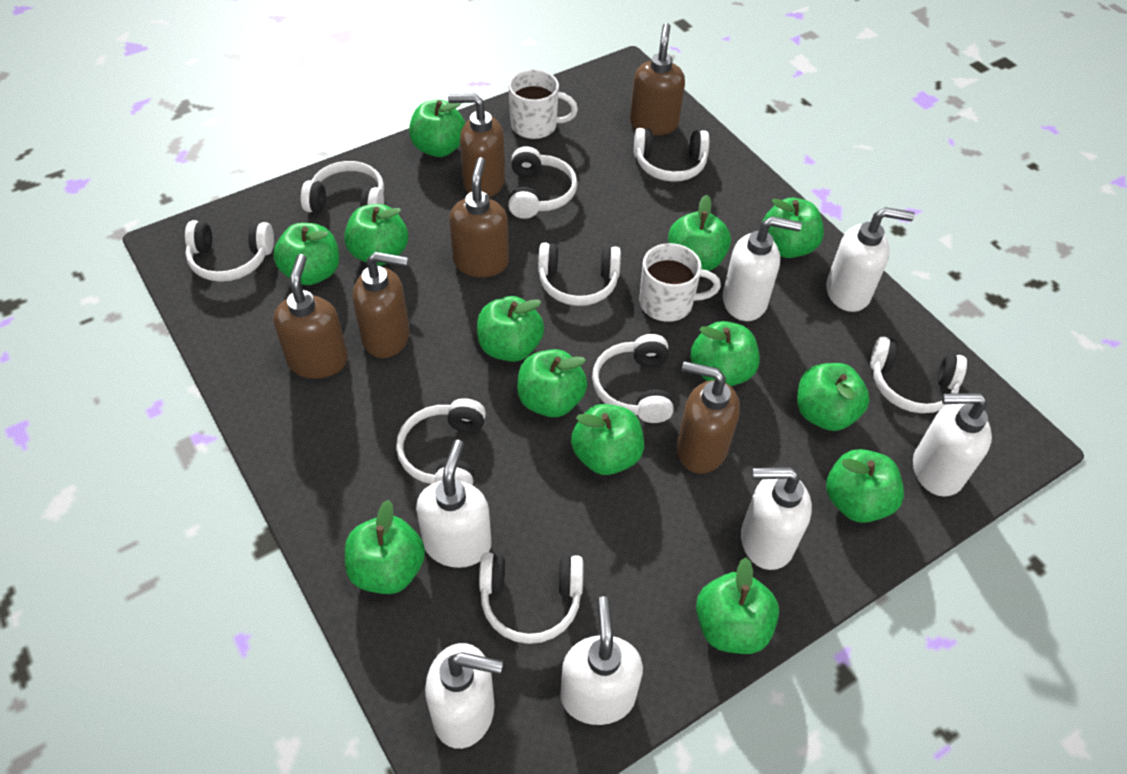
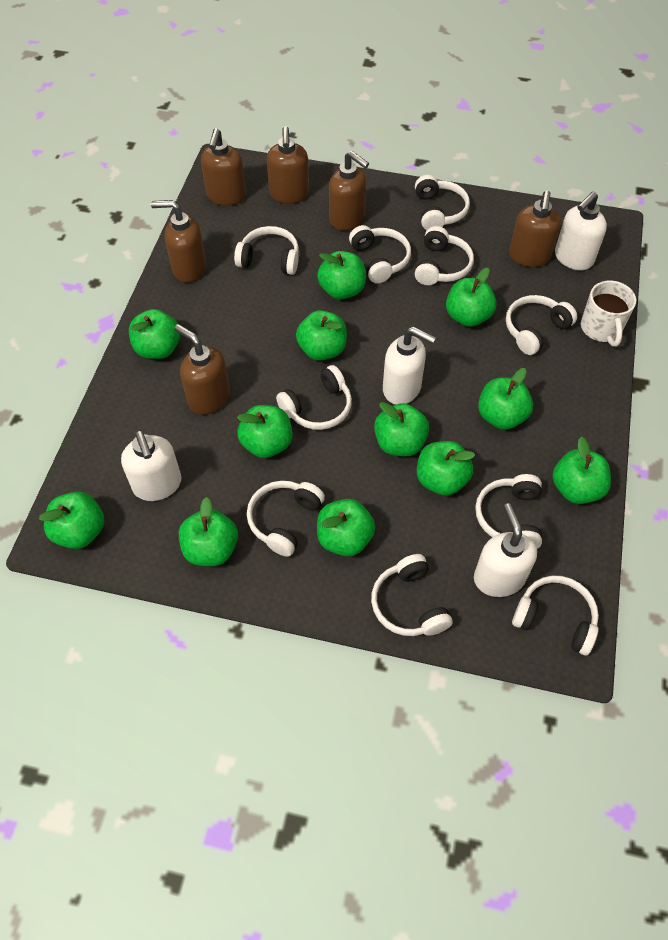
green apple: [273,223,339,285] [344,204,408,266] [345,500,425,594] [409,100,465,157] [477,296,544,362] [517,349,587,417] [571,404,644,475] [668,195,731,271] [690,321,759,386] [696,557,779,654] [762,198,824,258] [797,363,870,431] [826,449,904,523] = 13 -> [39,492,104,549] [129,309,181,359] [179,497,238,566] [237,405,293,458] [296,310,347,361] [317,251,366,299] [317,499,375,556] [374,402,429,456] [417,441,475,496] [446,268,497,327] [478,368,533,430] [553,437,611,504] = 12
white headphones: [185,220,274,282] [301,161,384,213] [396,398,486,486] [479,552,583,644] [508,146,577,219] [538,243,621,306] [592,334,674,423] [634,128,709,182] [870,336,967,413] = 9 -> [234,226,299,275] [247,481,325,557] [276,365,352,430] [349,225,411,284] [371,554,453,636] [415,175,470,230] [415,226,474,285] [475,474,542,549] [506,295,577,355] [512,576,599,656] = 10
white mug: [509,69,578,139] [639,243,721,322] = 2 -> [581,281,636,347] = 1
white soap dispenser: [416,440,491,568] [425,643,503,749] [560,596,643,725] [723,216,802,321] [741,467,812,570] [826,207,915,312] [913,393,992,497] = 7 -> [121,430,181,501] [383,326,436,405] [474,503,537,597] [555,192,607,270] = 4

